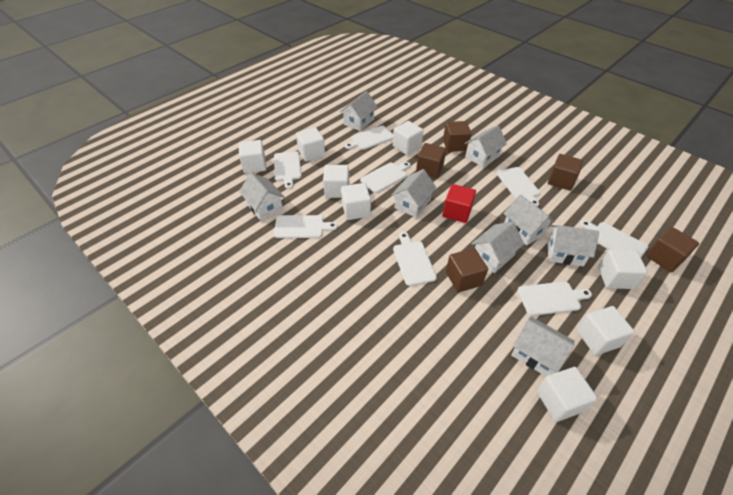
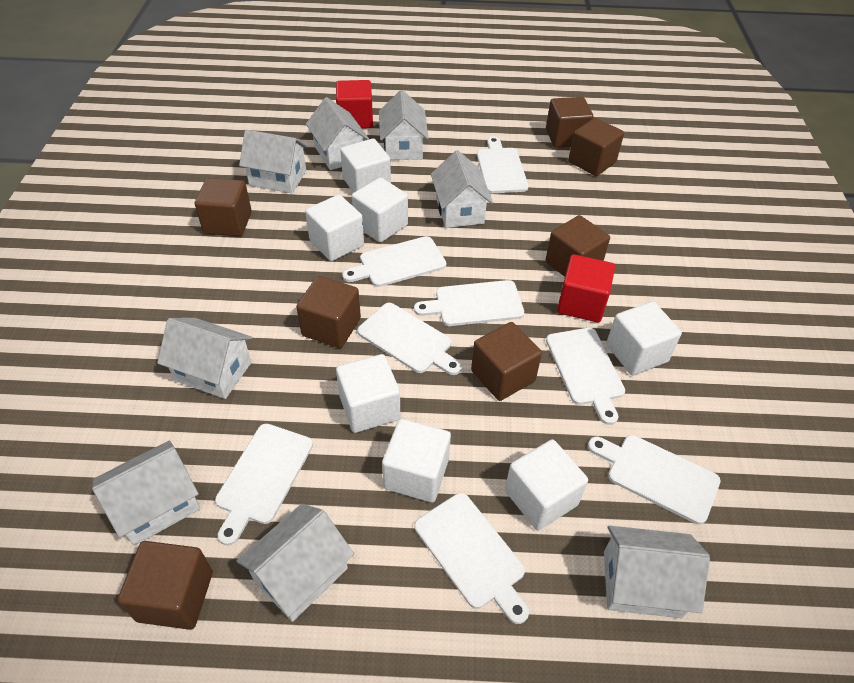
brown cube: [416,143,446,178] [443,121,472,152] [446,248,488,292] [548,154,583,191] [646,227,699,272] = 5 -> [118,541,213,630] [195,178,252,236] [296,276,361,348] [471,322,542,401] [545,215,610,277] [546,97,593,148] [568,118,624,176] = 7
red cube: [443,184,476,223] = 1 -> [336,80,373,129] [557,254,615,323] = 2
white cube: [239,140,266,173] [296,127,325,162] [323,165,349,198] [341,183,371,220] [393,121,424,155] [537,367,597,422] [576,306,635,355] [598,249,647,289] = 8 -> [305,195,364,261] [336,354,400,433] [340,138,391,193] [352,177,408,243] [382,419,451,502] [505,439,588,531] [606,301,682,376] = 7

